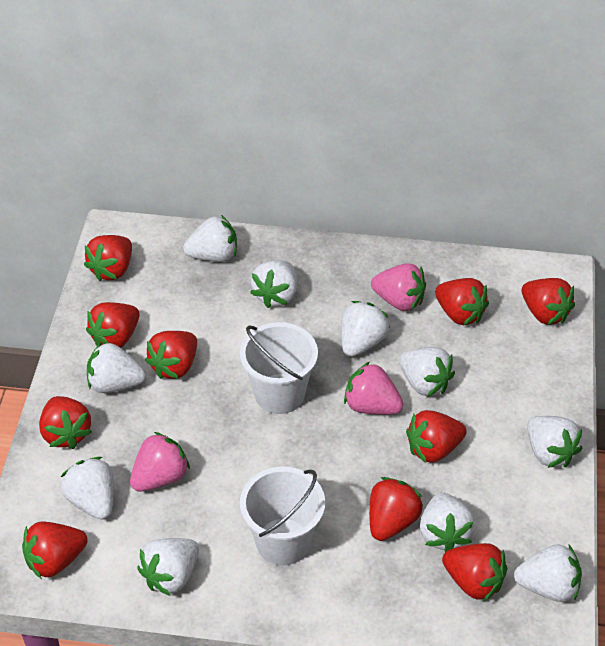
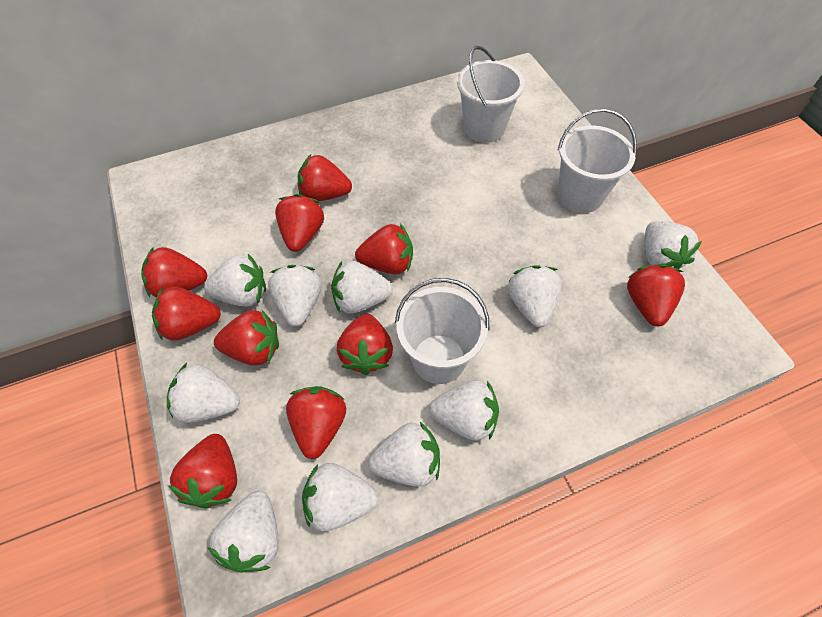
pink strawberry: [130,432,190,492] [344,362,403,415] [371,263,426,311] = 3 -> none = 0
white bucket: [240,322,318,414] [240,467,325,565] = 2 -> [395,278,489,384] [457,46,525,143] [557,109,637,213] = 3

